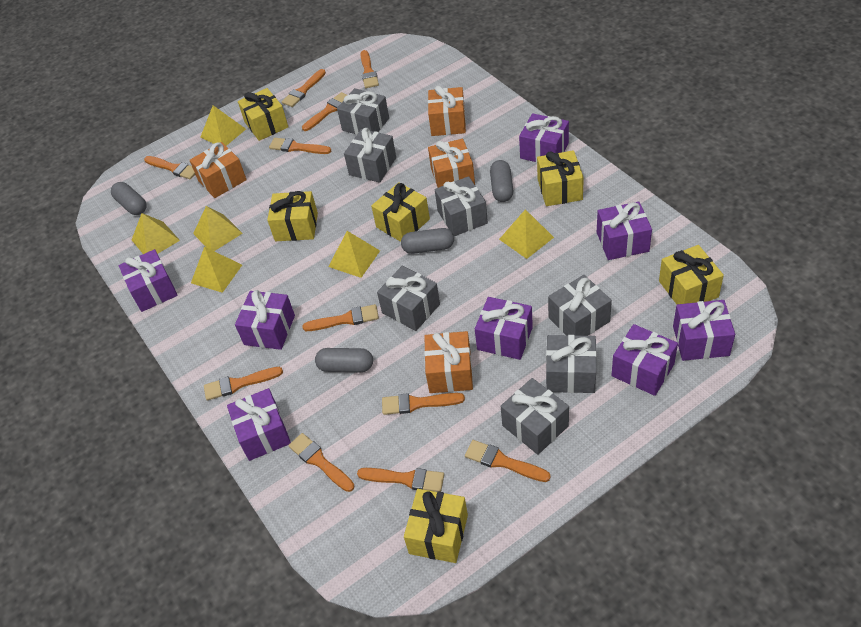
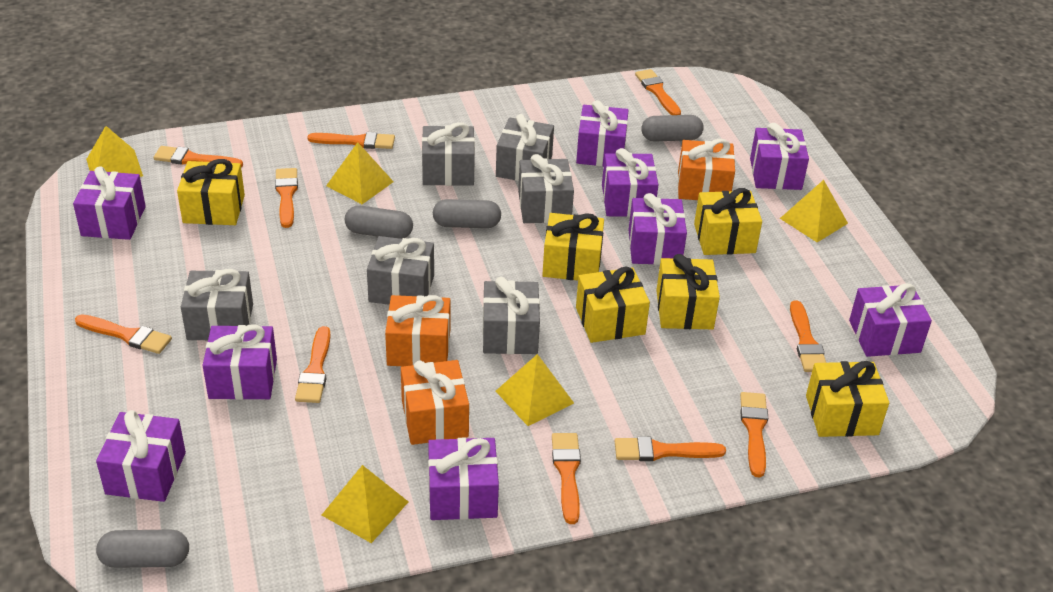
grey gift: [337,88,389,135] [344,128,396,183] [377,266,440,331] [435,176,488,236] [501,378,569,455] [546,335,597,393] [548,275,612,336] = 7 -> [181,269,253,340] [367,236,434,305] [422,122,475,186] [483,277,540,354] [496,114,554,181] [518,154,574,223] = 6
orange brush: [144,156,195,180] [204,367,283,401] [269,138,331,154] [282,69,326,107] [288,433,355,492] [302,92,347,131] [302,304,379,331] [357,468,444,492] [360,50,379,88] [382,393,465,415] [465,440,551,482] = 11 -> [75,314,172,354] [154,146,243,167] [275,168,298,228] [295,326,331,403] [307,132,395,149] [552,433,581,524] [615,436,726,461] [635,69,681,115] [740,392,768,478] [790,300,826,372] = 10
orange gift: [190,142,247,198] [424,331,473,393] [428,86,466,136] [428,139,475,188] = 4 -> [385,295,450,366] [401,360,469,445] [678,139,735,200] = 3
purple gift: [119,249,178,312] [227,388,291,461] [235,290,295,350] [475,297,533,360] [519,113,569,163] [597,202,652,260] [611,324,678,396] [673,300,735,361] = 8 -> [73,166,146,240] [96,410,186,502] [202,324,277,400] [428,438,499,520] [576,100,629,166] [602,148,658,217] [629,193,687,265] [750,123,809,190] [849,283,932,357] = 9
yellow pyramid: [132,213,180,254] [191,247,242,293] [193,206,243,251] [201,105,246,146] [328,231,380,278] [499,209,554,259] = 6 -> [86,126,143,177] [322,465,408,543] [326,142,394,204] [496,354,574,426] [780,180,848,242] = 5

